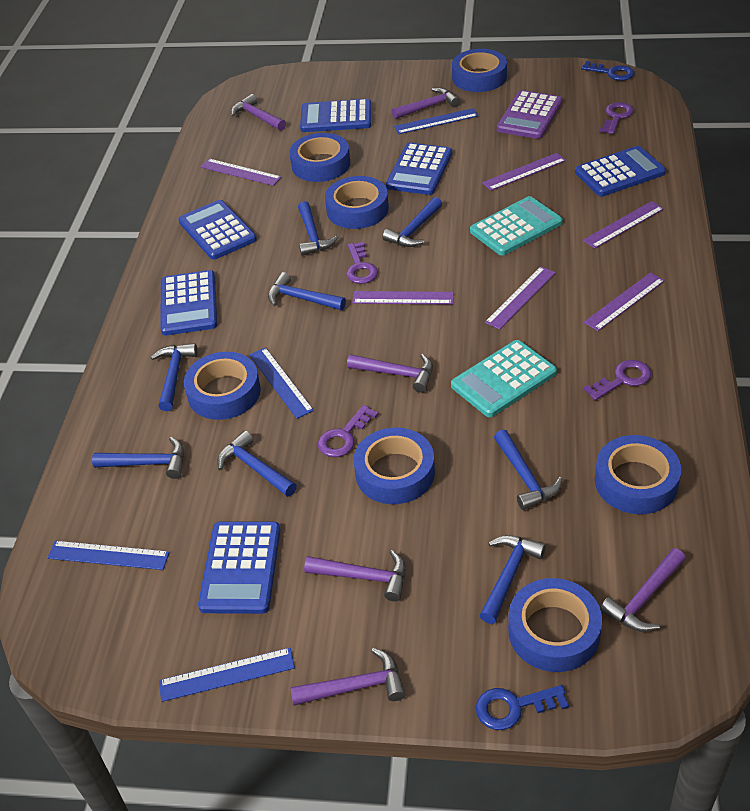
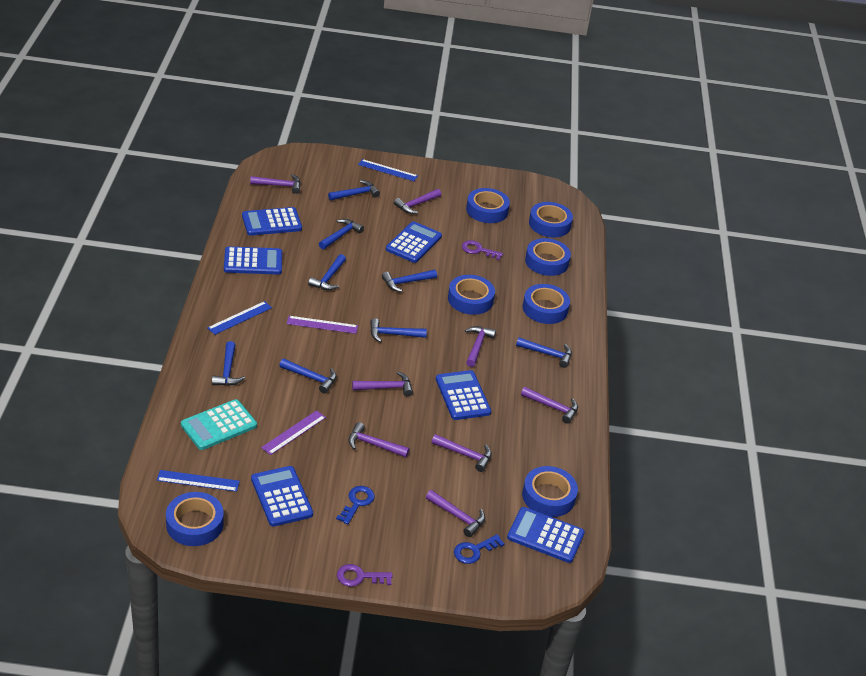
blue ruler: [47,541,170,570] [159,648,295,702] [249,347,314,419] [394,108,479,134] = 4 -> [157,470,240,492] [207,301,272,335] [358,159,418,181] = 3
purple calculator: [497,90,562,139] = 1 -> none = 0
purple hammer: [231,94,286,131] [290,648,406,706] [304,550,406,601] [347,354,433,393] [392,87,460,119] [600,548,686,632] = 6 -> [250,174,301,194] [348,422,410,457] [352,371,413,396] [394,189,441,214] [426,490,485,537] [432,434,492,472] [465,326,496,367] [521,387,578,424] = 8
purple key: [318,405,378,457] [346,242,378,284] [584,360,651,401] [599,102,634,134] = 4 -> [337,564,393,586] [462,240,503,260] = 2
purple ruler: [201,159,282,186] [352,291,454,305] [482,153,566,191] [485,267,556,330] [583,201,664,249] [584,273,665,331] = 6 -> [261,410,326,455] [287,316,358,334] = 2
turquoise calculator: [451,340,557,417] [470,196,563,256] = 2 -> [181,399,257,450] = 1

